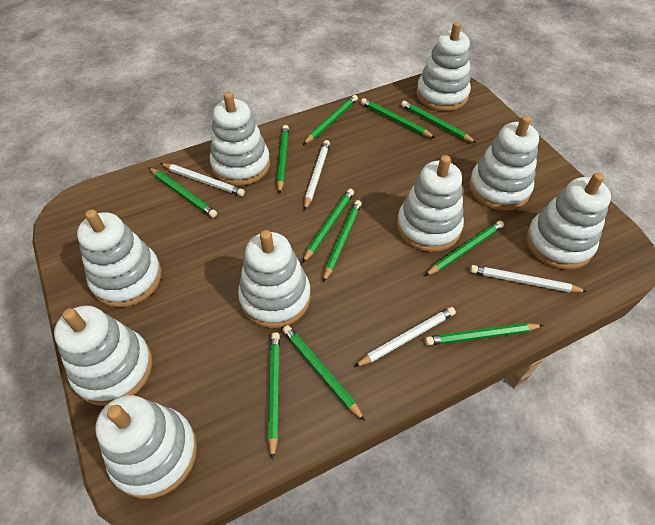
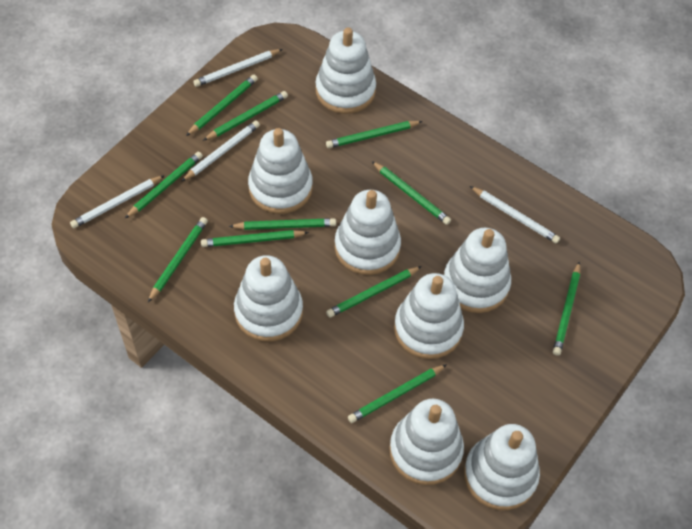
white stacking toy: [54,306,153,406] [77,209,162,307] [95,395,197,499] [210,92,270,186] [238,230,311,328] [397,155,464,252] [416,22,471,111] [469,115,539,211] [526,172,611,270] = 9 -> [234,255,303,342] [248,128,313,214] [316,27,376,114] [335,190,401,275] [389,399,464,485] [394,273,464,359] [444,228,511,313] [464,424,540,510] = 8

